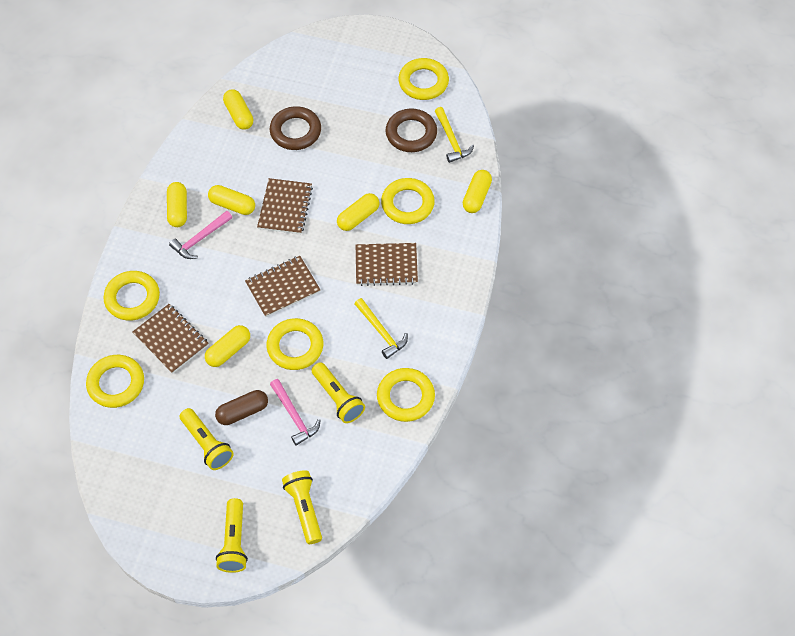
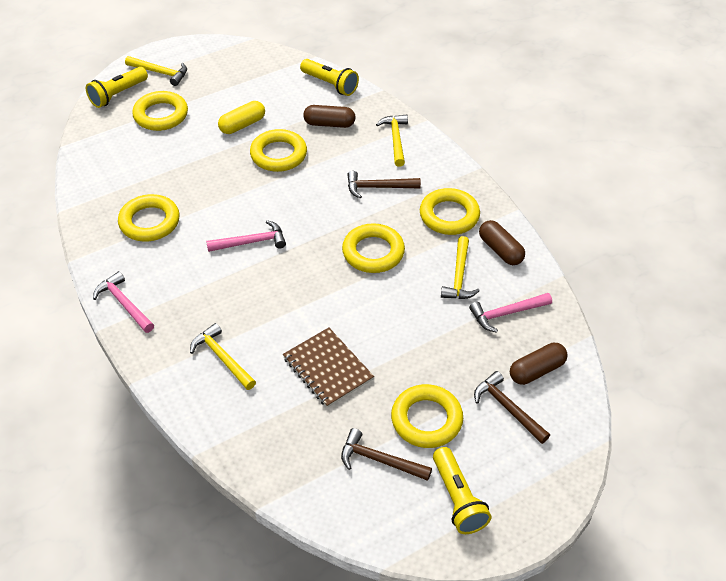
brown capsule: [215,390,268,425] = 1 -> [303,105,356,128] [479,220,525,265] [510,343,568,385] = 3
brown hammer: none = 0 -> [341,428,432,481] [347,171,421,198] [474,371,550,444] = 3
brown notebook: [132,304,209,374] [245,256,320,317] [257,178,313,234] [356,243,418,286] = 4 -> [283,328,374,408] = 1
brown ring: [270,106,321,150] [386,108,437,152] = 2 -> none = 0
pink hammer: [169,211,232,259] [270,379,321,446] = 2 -> [93,271,154,333] [206,220,286,252] [469,293,552,333] = 3
yellow capsule: [167,182,187,227] [205,325,250,367] [208,185,255,215] [223,90,253,130] [337,193,379,231] [463,170,492,213] = 6 -> [218,101,265,134] = 1
yellow flashlight: [180,408,234,470] [216,498,248,573] [282,470,322,544] [312,362,365,423] = 4 -> [86,67,148,108] [300,59,359,96] [433,447,492,534] = 3
yellow hammer: [355,298,408,359] [435,107,474,163] = 2 -> [125,56,187,86] [190,323,256,390] [376,114,408,167] [441,236,479,299] = 4

